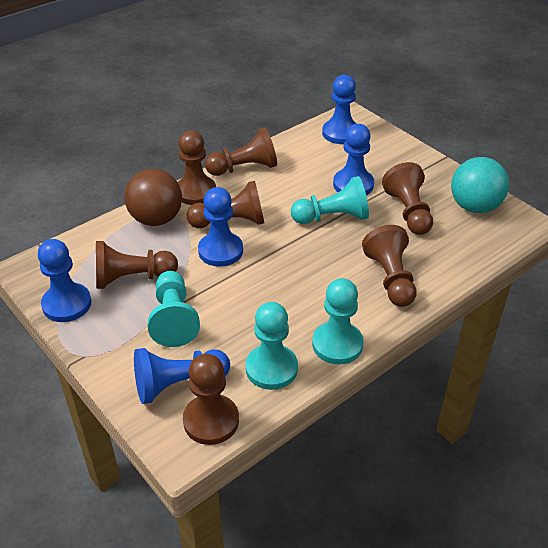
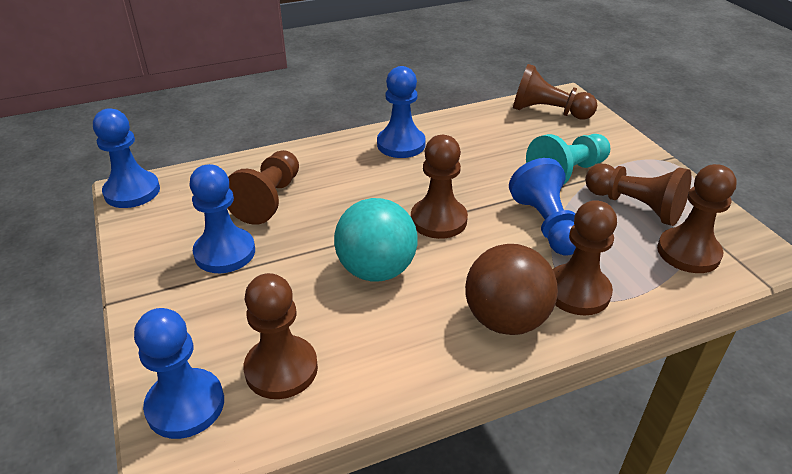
turquoise pawn: [148,271,200,347] [245,302,298,390] [291,176,369,224] [312,278,363,365] = 4 -> [526,134,610,184] = 1

